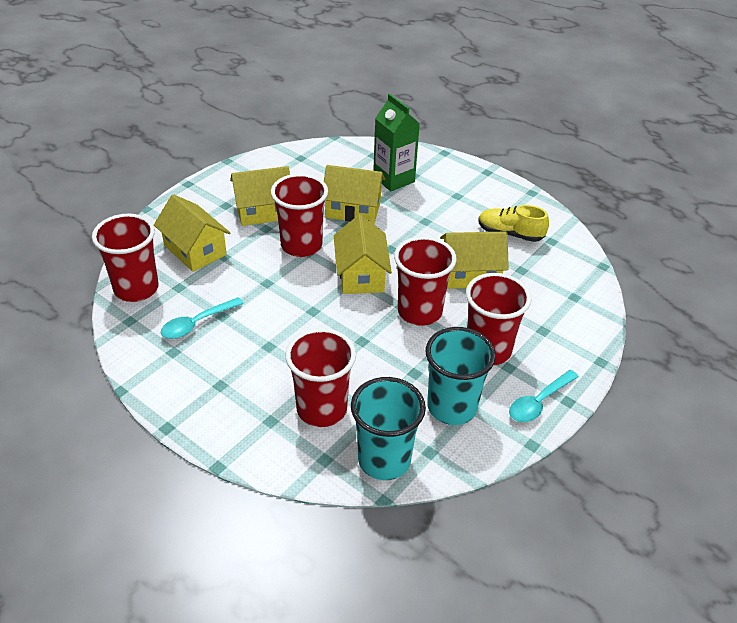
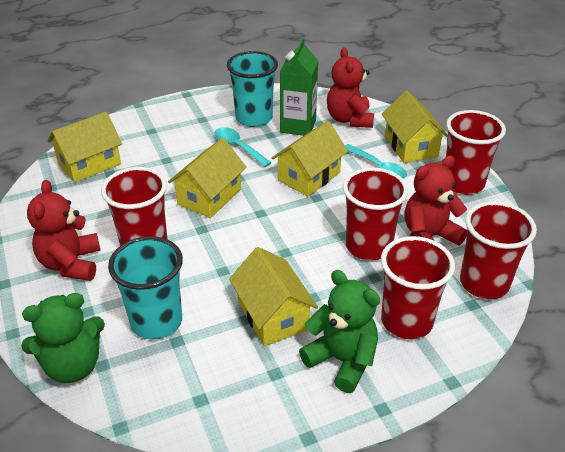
green teddy bear: none = 0 -> [21,293,105,383] [299,270,380,393] = 2
red teddy bear: none = 0 -> [27,180,100,281] [327,47,374,128] [404,156,467,245] = 3
yellow shoe: [478,205,549,242] = 1 -> none = 0

